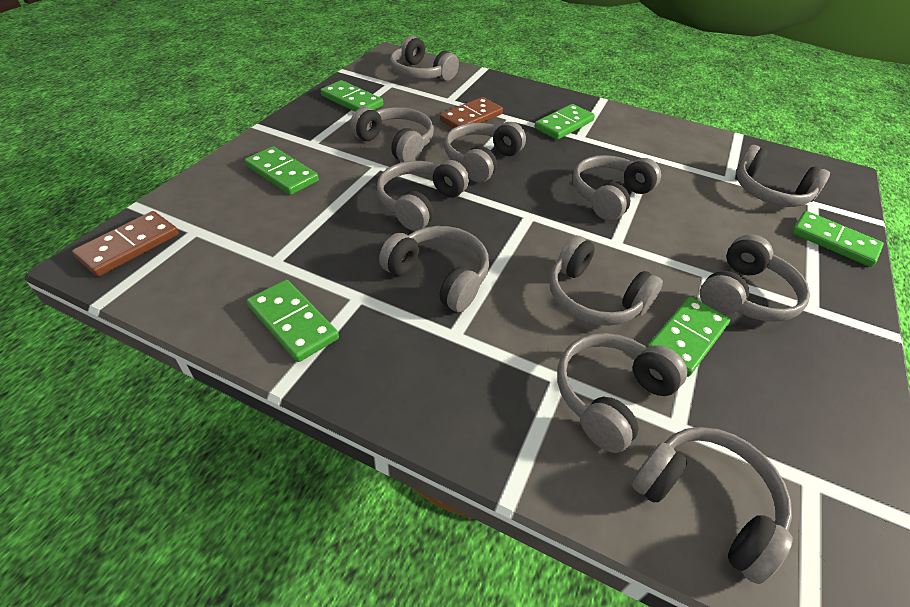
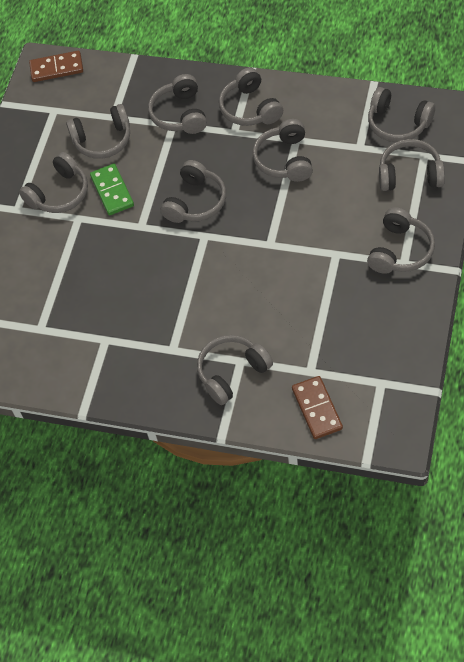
green domino: [245,146,319,195] [247,280,339,362] [321,80,383,111] [535,104,595,140] [647,297,730,377] [792,211,884,267] = 6 -> [90,164,134,215] = 1
grey headphones: [350,107,434,162] [377,160,469,231] [379,226,489,312] [390,36,459,81] [444,122,526,182] [549,236,663,326] [557,333,687,453] [573,155,661,221] [631,427,793,584] [700,234,810,322] [736,145,830,207] = 11 -> [19,152,88,213] [66,104,130,159] [148,74,207,134] [160,160,226,223] [197,335,273,405] [219,68,283,126] [253,119,313,182] [367,207,435,274] [368,87,435,142] [379,139,445,191] = 10

